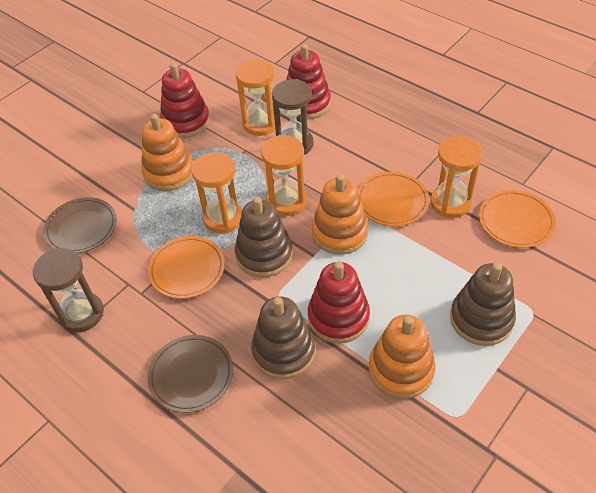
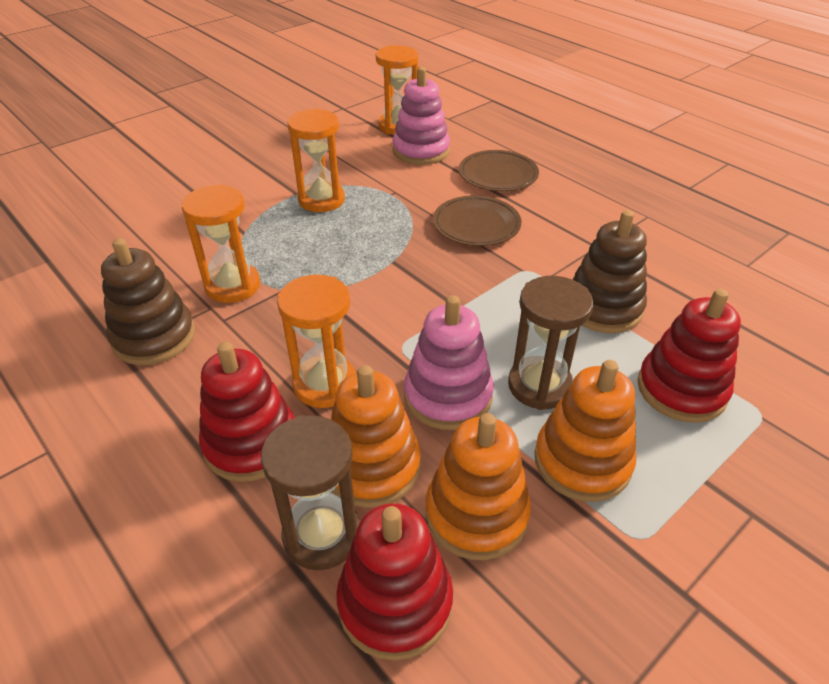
brown stacking toy: [235,197,293,277] [251,296,316,379] [450,263,516,346] = 3 -> [101,238,195,365] [572,210,647,333] = 2
orange plate: [148,236,225,299] [358,172,429,226] [479,190,556,248] = 3 -> none = 0
pink stacking toy: none = 0 -> [392,67,450,165] [404,295,494,430] = 2

